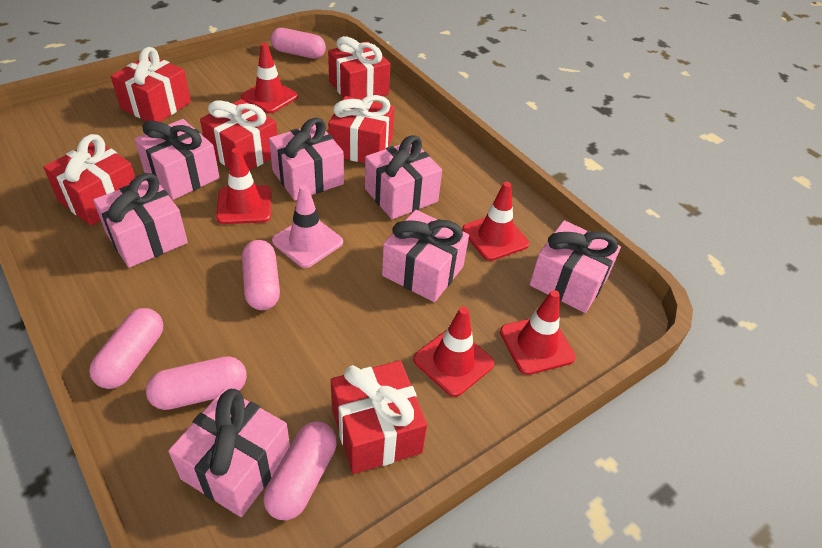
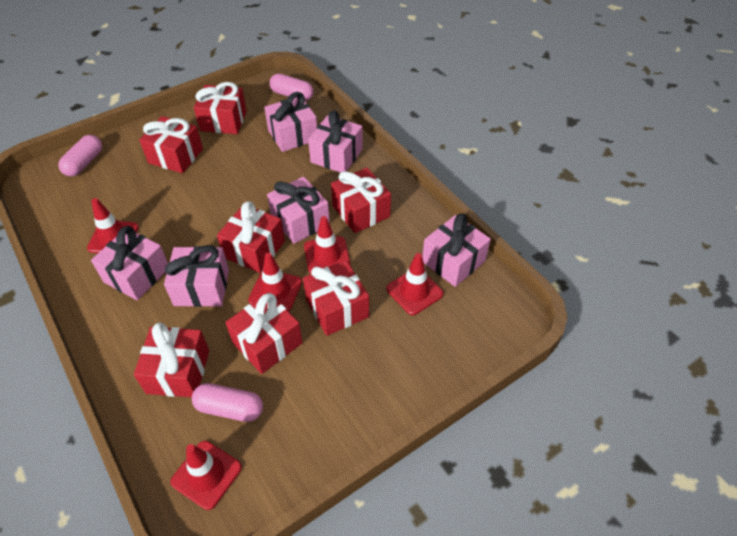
pink capsule: [89,308,163,389] [146,356,247,410] [242,240,280,310] [263,421,337,520] [271,28,326,59] = 5 -> [58,135,102,177] [192,383,263,422] [269,73,314,101] = 3
pink gift: [93,173,188,268] [134,119,220,200] [168,388,290,517] [269,118,344,201] [365,135,442,219] [382,210,469,302] [530,220,621,313] = 7 -> [91,226,168,300] [164,245,229,307] [264,92,317,152] [267,176,330,244] [308,111,363,173] [422,213,491,287] = 6
pink traffic cone: [272,185,343,268] = 1 -> none = 0
red gift: [43,134,135,226] [111,47,191,122] [200,99,278,171] [328,36,390,99] [328,95,394,163] [331,361,427,474] = 6 -> [134,323,209,397] [139,116,203,173] [194,82,247,134] [217,201,285,273] [225,292,303,374] [303,260,369,336] [331,168,391,233] = 7

